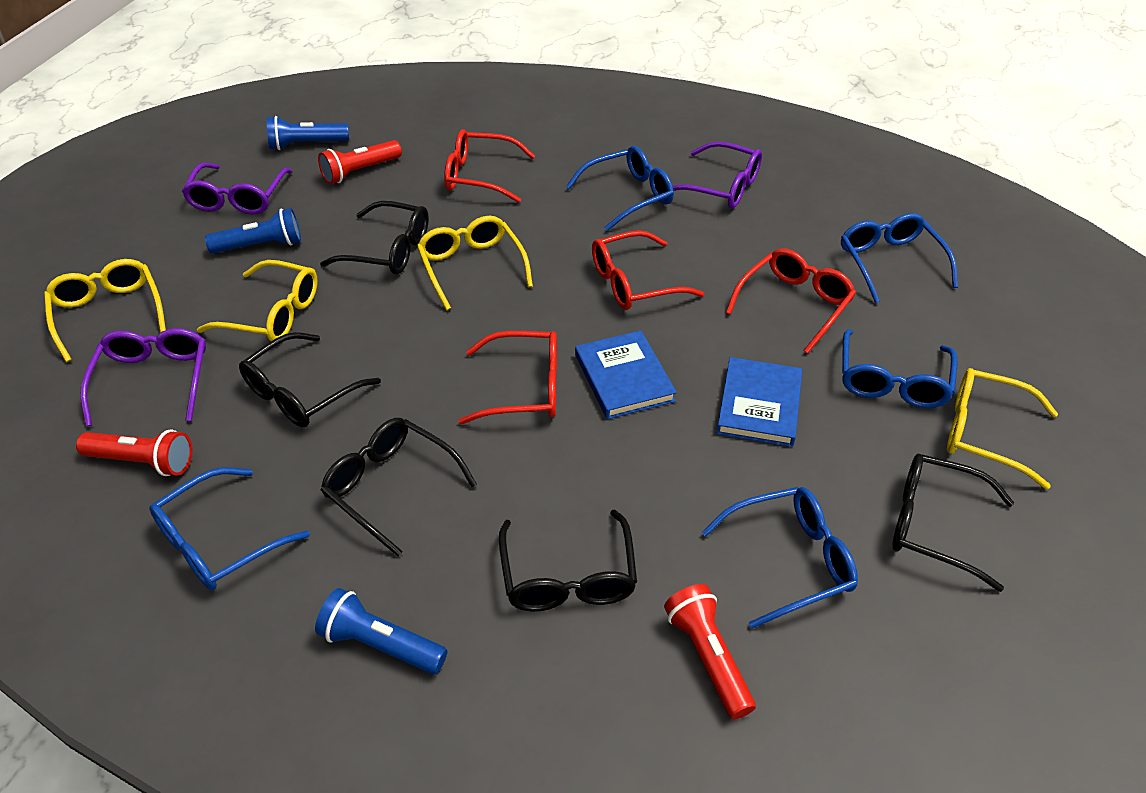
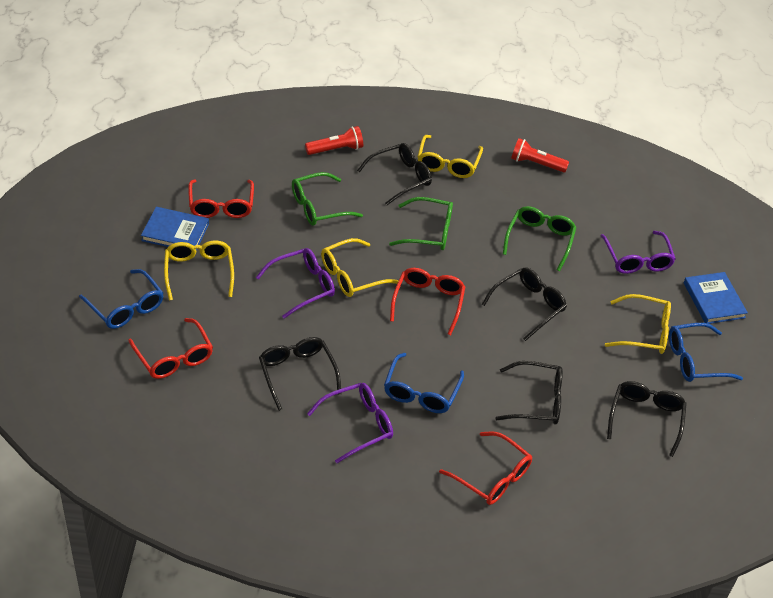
blue flashlight: [205,208,301,254] [267,116,349,150] [315,588,447,674] = 3 -> none = 0
blue glasses: [149,467,310,591] [566,146,674,231] [701,487,858,629] [841,213,958,303] [842,329,958,408] = 5 -> [79,269,163,329] [384,353,464,413] [669,323,743,382] = 3
green glasses: none = 0 -> [292,172,363,226] [389,197,453,250] [503,206,576,271] = 3
red flashlight: [76,429,192,476] [318,140,402,184] [664,584,756,719] = 3 -> [305,126,363,155] [511,138,569,172] = 2

